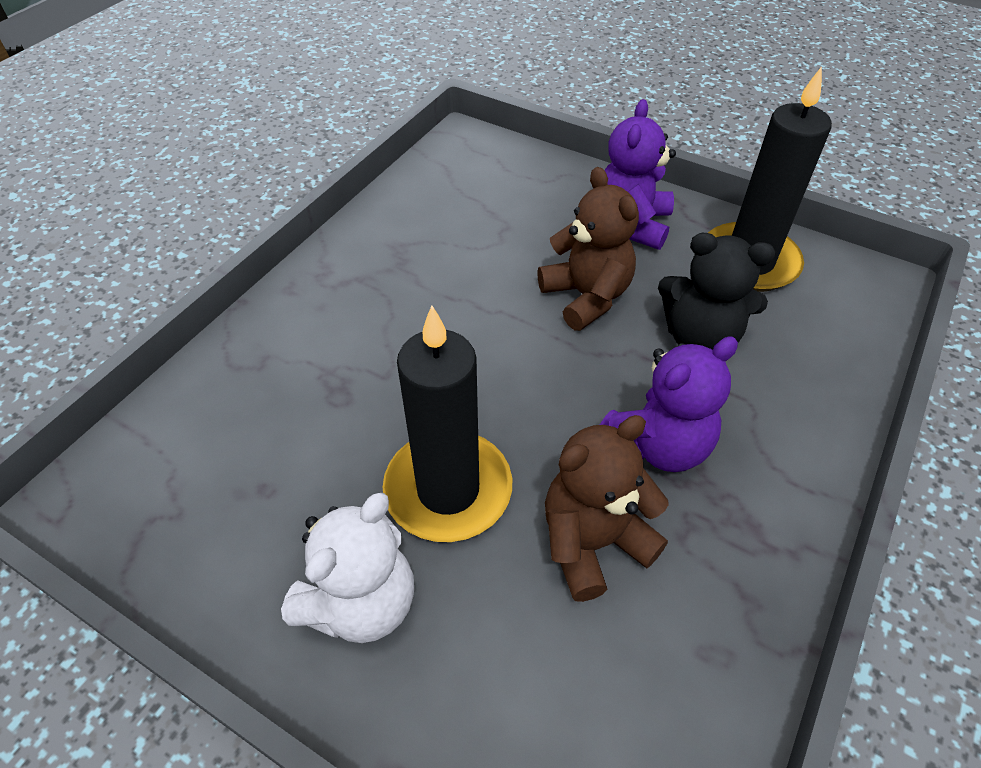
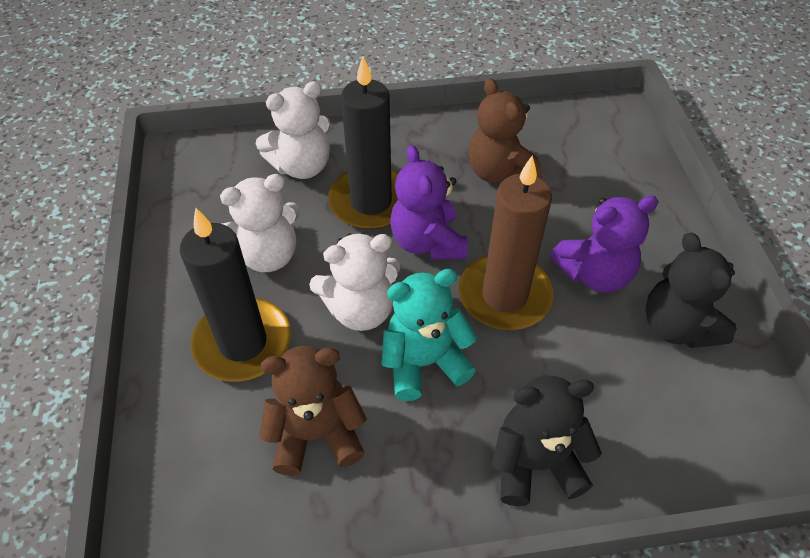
black teddy bear: [658,233,775,350] = 1 -> [492,376,602,506] [645,232,737,348] = 2
brown candle: none = 0 -> [459,155,554,330] = 1
turquoise teddy bear: none = 0 -> [382,269,477,401] = 1
white teddy bear: [281,493,414,643] = 1 -> [220,174,300,272] [256,81,331,179] [309,233,400,331] = 3

